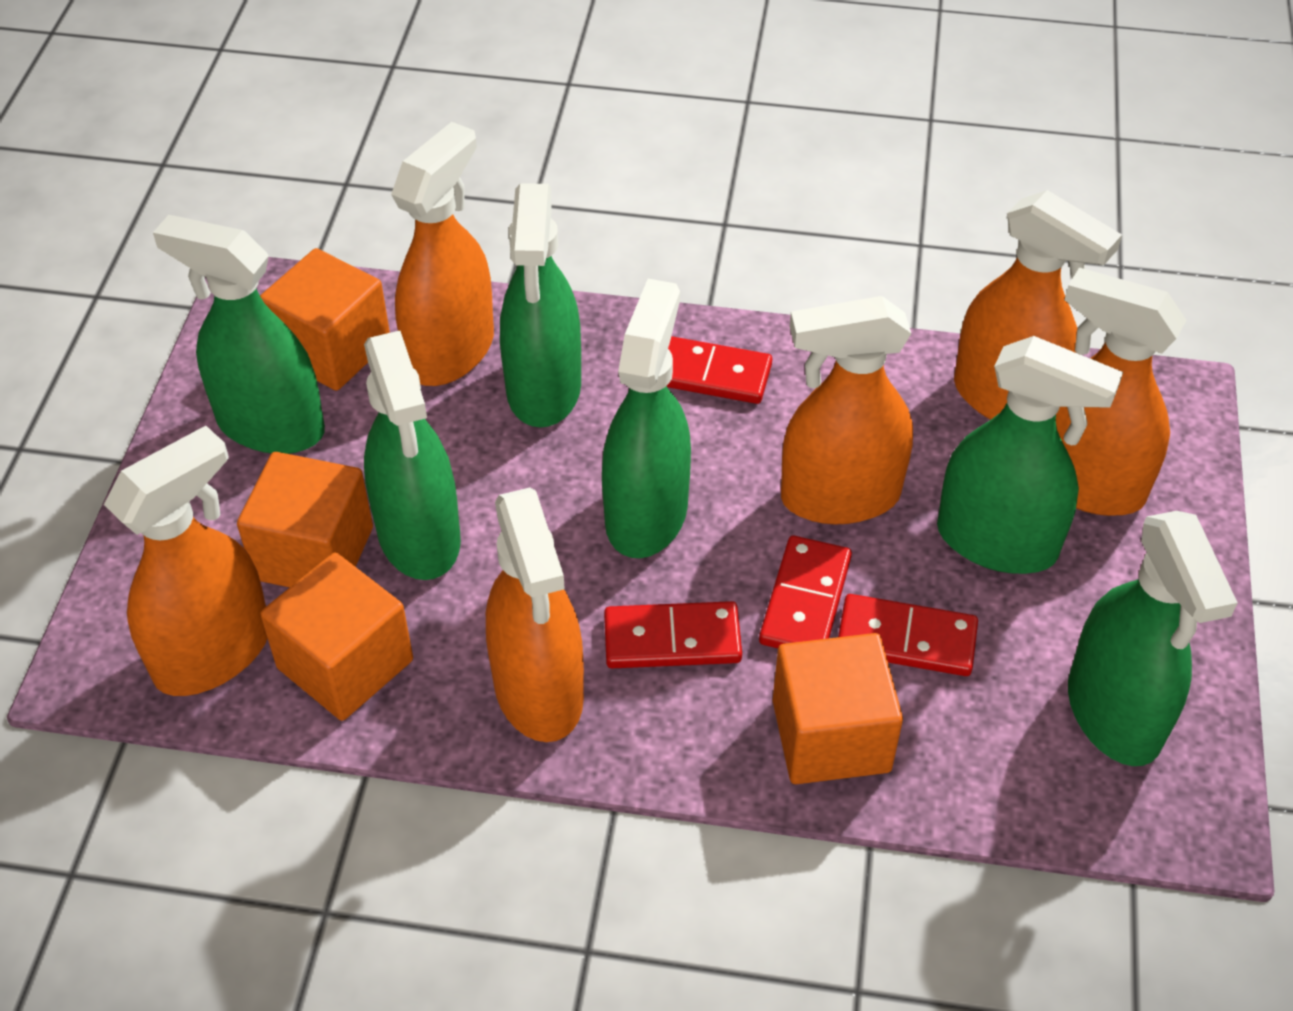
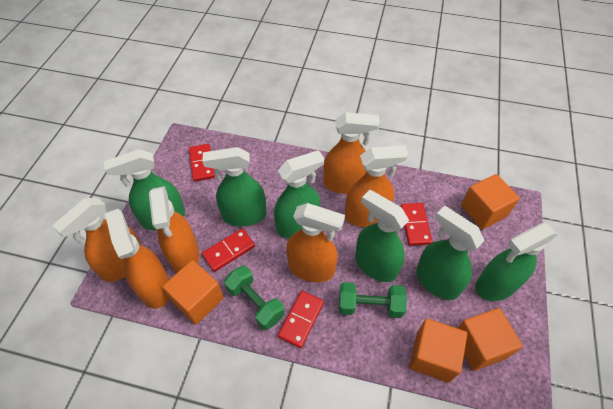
green dumbbell: none = 0 -> [224,266,285,330] [339,282,407,318] = 2

